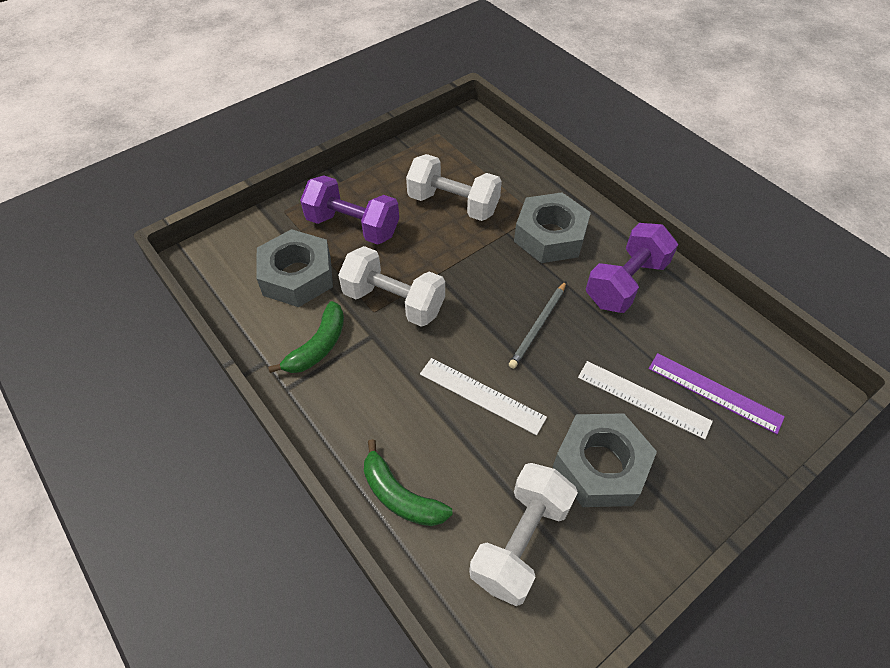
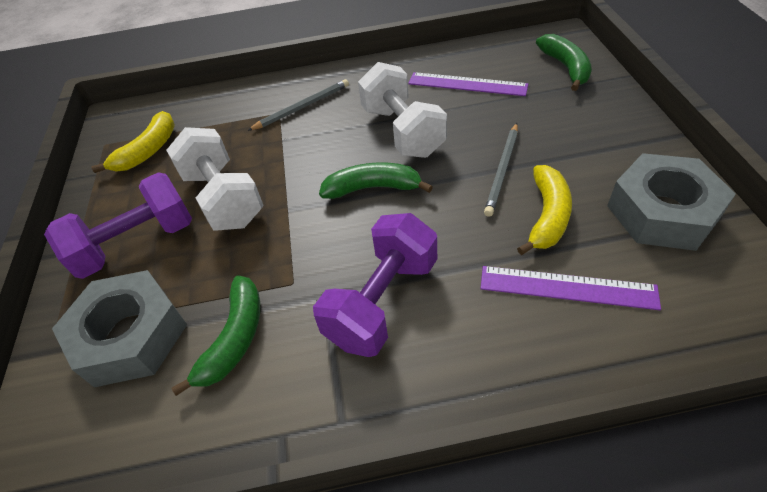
green banana: [268,301,344,373] [364,439,453,526] = 2 -> [172,276,260,396] [319,162,433,199] [536,34,592,91] = 3
grey nut: [256,229,333,307] [514,192,591,263] [553,413,657,507] = 3 -> [52,270,187,387] [607,153,736,251] = 2
grey pencil: [509,282,566,369] = 1 -> [247,79,349,131] [484,123,518,217] = 2
purple ruler: [649,353,785,434] = 1 -> [408,72,528,96] [480,266,661,310] = 2
white dumbbell: [338,246,445,327] [406,154,502,221] [469,463,578,606] = 3 -> [166,127,264,231] [358,62,447,158] = 2
white ruler: [420,358,547,435] [578,361,713,440] = 2 -> none = 0
yellow banana: none = 0 -> [92,111,175,173] [517,165,572,255] = 2

